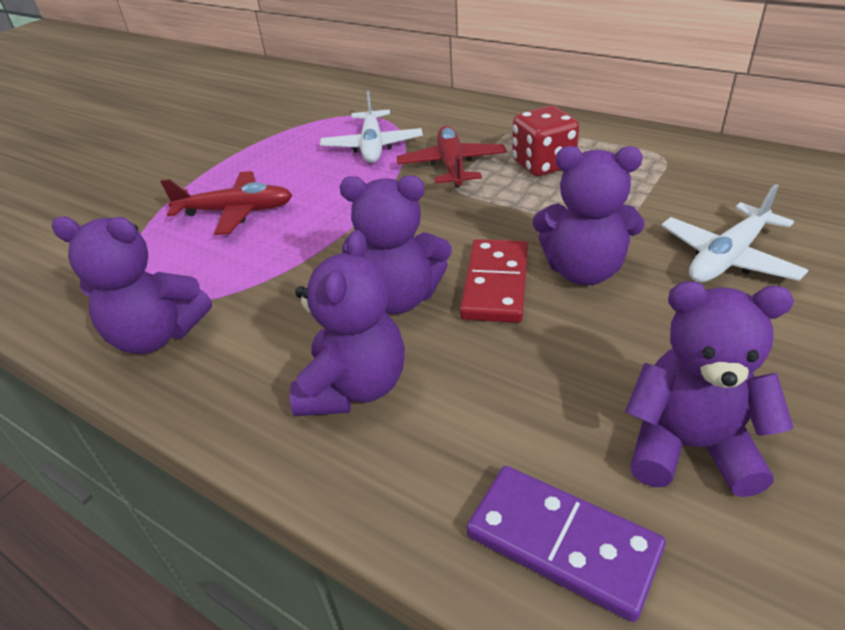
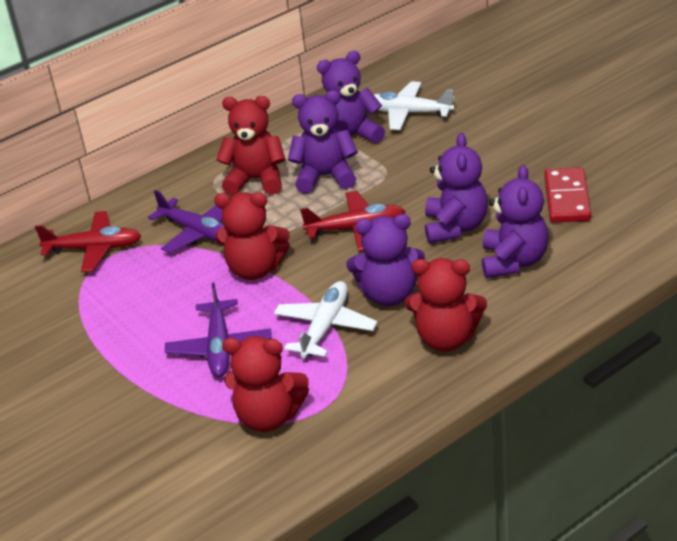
purple domino: [466,466,666,622] = 1 -> none = 0
purple plane: none = 0 -> [148,190,224,253] [165,283,272,377] = 2
red dice: [512,106,579,176] = 1 -> none = 0
red teddy bear: none = 0 -> [214,192,290,280] [216,96,286,195] [222,336,309,432] [405,258,487,352] = 4

